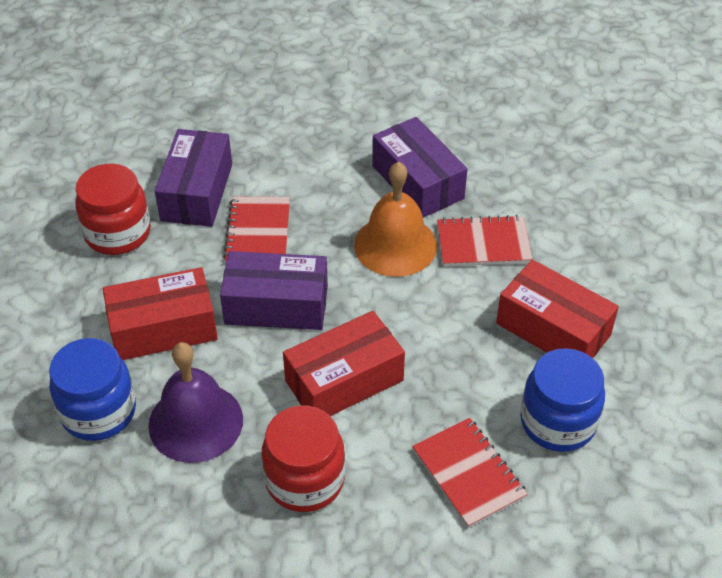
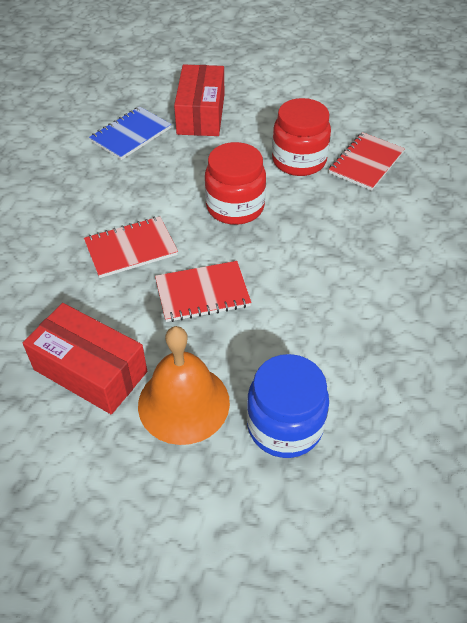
blue jar: [49,338,136,441] [520,348,605,452] = 2 -> [247,354,329,458] = 1
blue notebook: none = 0 -> [89,106,171,160] = 1
purple bell: [148,342,243,463] = 1 -> none = 0
purple box: [155,129,232,227] [220,251,328,330] [372,117,467,218] = 3 -> none = 0
red box: [103,267,218,360] [283,311,405,416] [496,260,619,358] = 3 -> [23,303,147,414] [174,64,224,136] = 2

